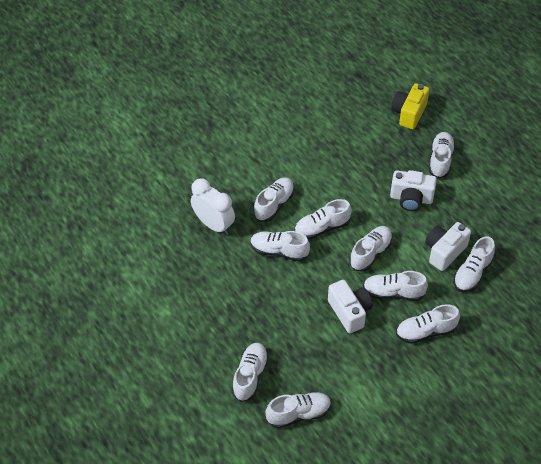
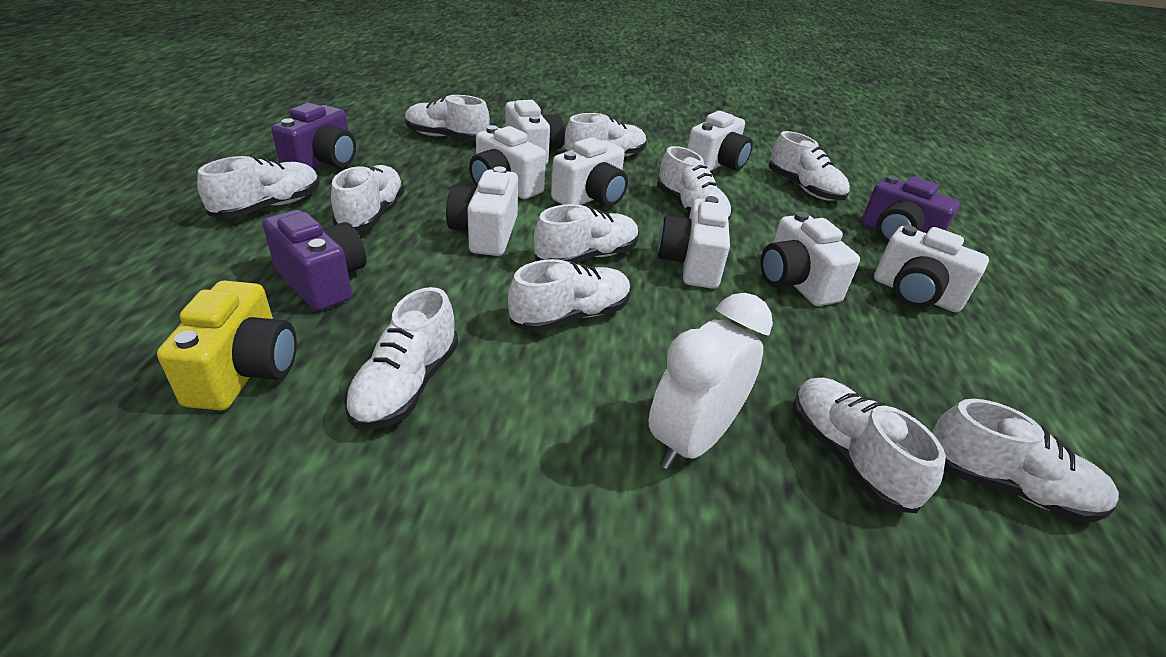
purple camera: none = 0 -> [263,210,366,311] [271,103,356,170] [861,175,960,243] = 3
white camera: [328,280,373,333] [390,170,437,211] [425,222,471,271] = 3 -> [446,166,518,256] [469,125,546,199] [505,100,564,164] [551,137,628,207] [658,196,730,289] [687,111,753,171] [761,211,860,306] [874,225,989,312] = 8
white shoe: [232,343,269,402] [251,231,310,262] [254,177,295,222] [266,392,331,429] [294,199,352,239] [349,226,393,272] [363,271,428,301] [396,304,460,344] [429,132,455,178] [453,236,495,292] = 10 -> [197,156,320,218] [331,165,404,231] [344,287,458,430] [405,95,490,141] [508,259,631,333] [534,204,639,263] [565,113,647,157] [657,146,732,222] [769,131,850,201] [793,378,946,513] [932,399,1119,522] = 11

